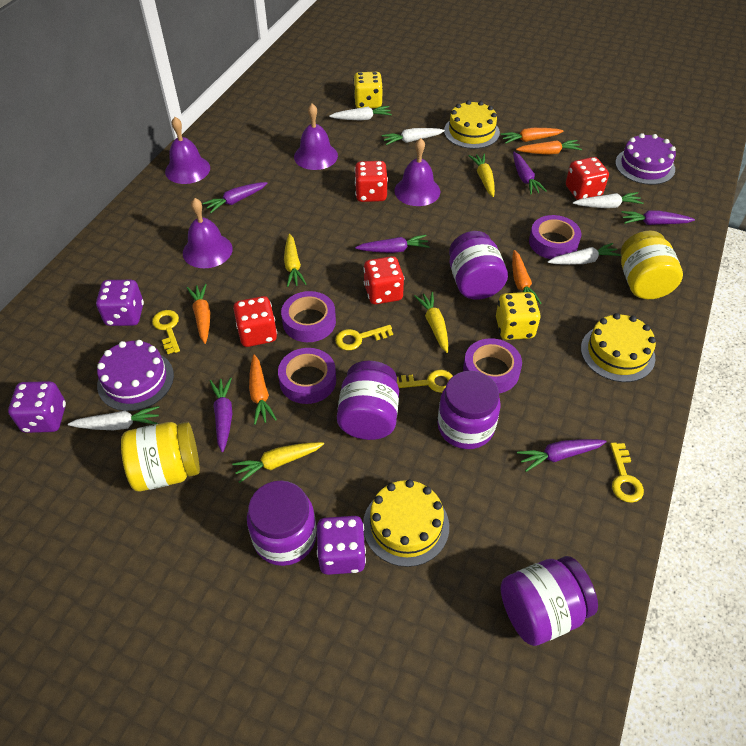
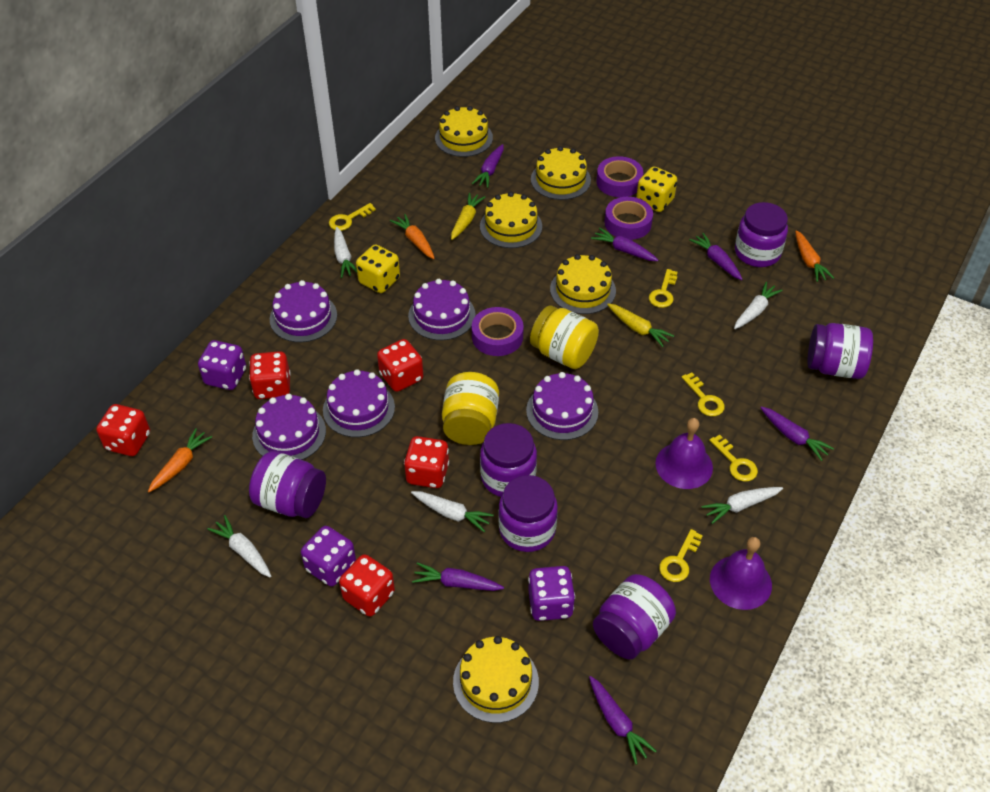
orange carrot: [187,284,211,344] [249,354,277,425] [500,128,564,144] [512,250,542,304] [516,140,582,155] = 5 -> [148,428,212,492] [390,214,435,259] [795,230,834,282] = 3
purple bell: [165,117,210,184] [183,198,233,268] [294,104,338,170] [394,138,440,206] = 4 -> [655,418,713,489] [710,537,772,610] = 2
purple cake: [97,340,174,411] [615,133,676,185] = 2 -> [252,394,326,460] [270,280,337,342] [323,369,395,437] [408,279,475,340] [526,372,598,440] = 5
purple jar: [247,480,317,566] [337,361,399,440] [438,371,501,449] [449,231,508,300] [501,556,598,646] = 5 -> [249,451,326,518] [480,423,537,497] [498,475,558,552] [593,574,676,660] [735,202,788,267] [807,323,873,379] = 6
purple tape: [278,348,336,404] [281,291,336,342] [463,338,522,393] [529,215,581,259] = 4 -> [472,307,524,356] [596,156,643,197] [605,197,653,240] = 3
red dice: [233,296,277,347] [354,161,388,202] [363,256,404,304] [566,157,609,200] = 4 -> [96,404,150,456] [249,351,291,399] [339,554,395,617] [377,339,423,392] [404,436,449,488] = 5
yellow cake: [363,480,449,567] [444,100,500,149] [581,313,656,382] = 3 -> [435,106,493,157] [453,636,539,723] [480,192,542,248] [531,146,591,200] [550,254,616,314] = 5
yellow carrot: [232,442,324,483] [284,234,306,287] [414,292,448,353] [469,153,495,197] = 4 -> [451,193,485,240] [607,303,674,347] = 2
yellow key: [152,310,180,354] [335,325,393,350] [397,370,453,393] [610,442,644,503] = 4 -> [329,203,376,231] [649,269,678,308] [659,529,703,582] [682,373,725,416] [709,435,758,482] = 5

